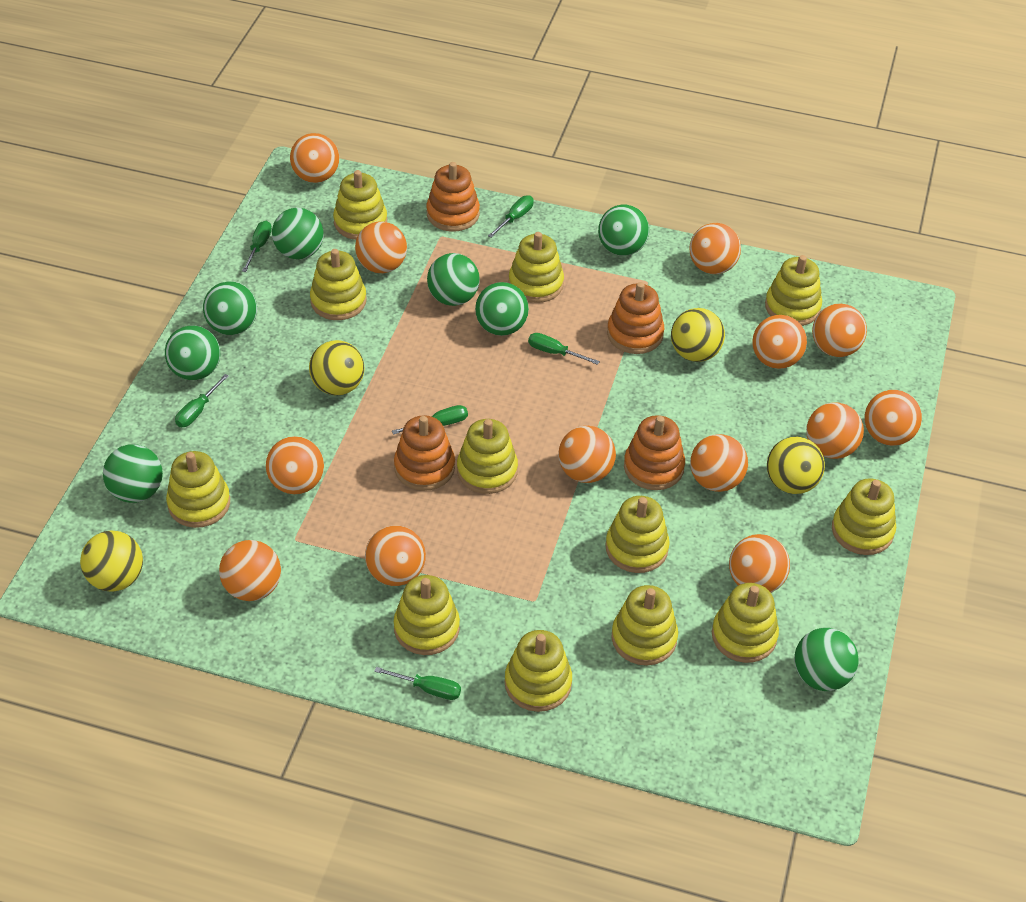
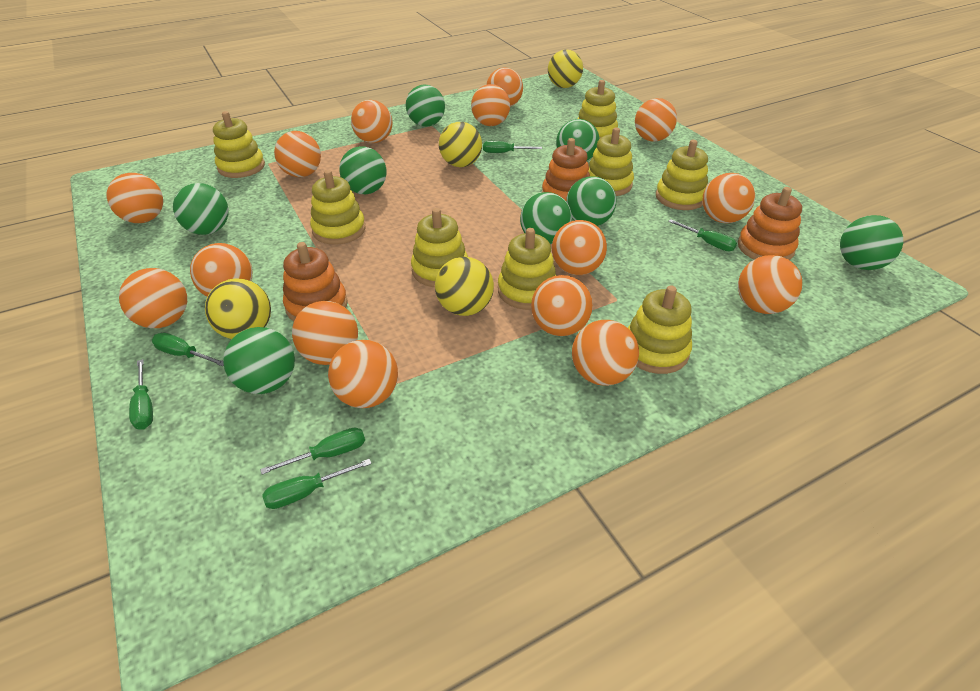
orange ball: [219,540,281,601] [266,436,324,494] [290,133,339,183] [355,221,407,273] [365,526,426,586] [558,426,616,483] [689,223,741,274] [690,434,748,492] [729,534,790,593] [752,315,807,369] [806,402,864,459] [812,303,867,357] [865,390,922,446] = 13 -> [107,173,163,223] [119,268,187,328] [190,243,253,296] [274,131,321,177] [292,301,358,365] [328,340,398,408] [351,100,393,143] [471,84,510,126] [486,68,523,107] [531,275,593,336] [552,220,607,275] [572,320,639,386] [635,98,677,142] [703,173,755,223] [738,255,802,314] = 15
orange stacking toy: [394,415,455,491] [426,162,480,232] [607,282,664,354] [624,415,685,490] = 4 -> [283,242,348,321] [542,138,590,201] [738,187,802,260] = 3
yellow stacking toy: [166,451,230,528] [310,249,367,320] [333,170,387,240] [394,575,460,655] [457,419,518,494] [504,630,572,712] [509,232,564,303] [605,496,670,573] [611,585,678,666] [712,583,779,663] [765,255,822,326] [832,478,896,555] = 12 -> [213,111,265,178] [310,170,366,245] [411,208,468,287] [498,228,556,310] [577,80,618,138] [588,127,634,196] [628,285,692,374] [656,140,708,210] = 8

